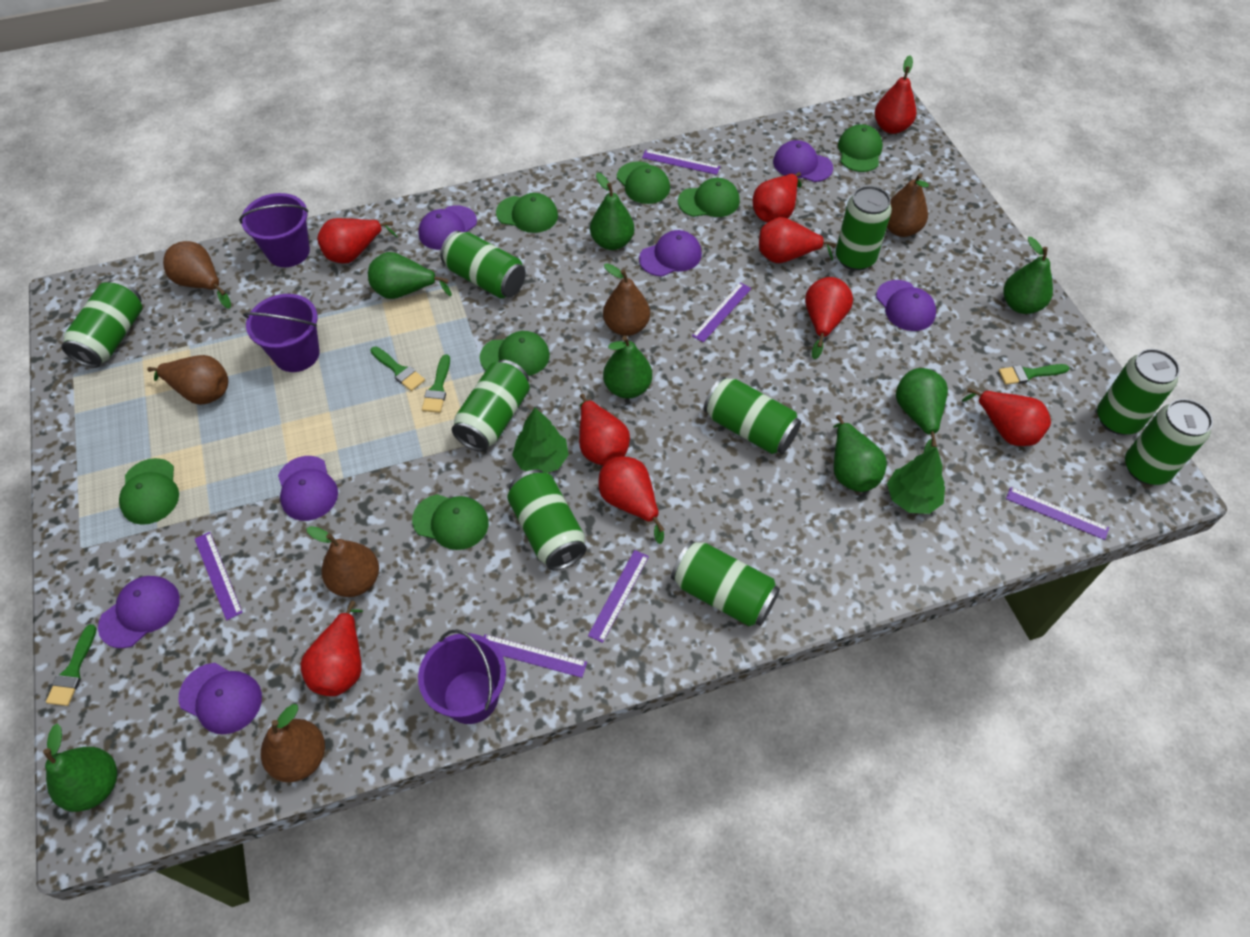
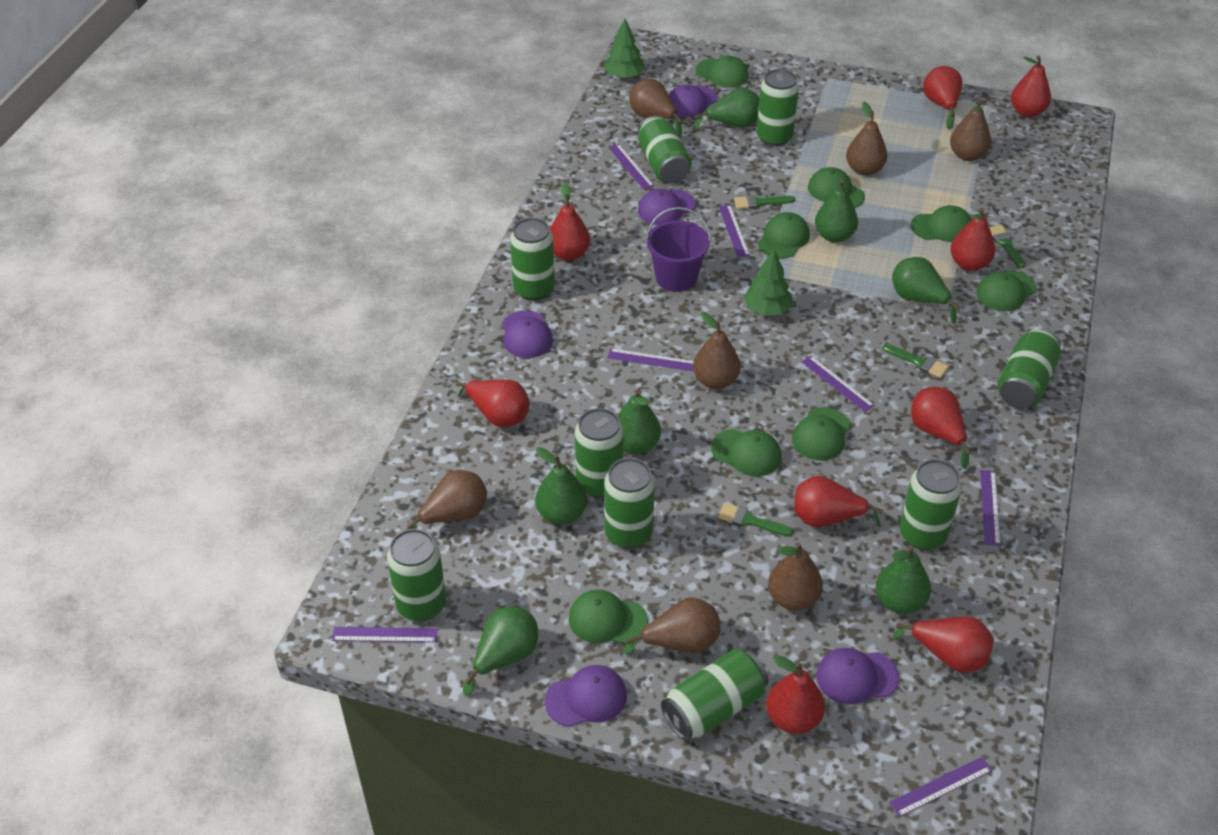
brown pear: [147,355,228,405] [163,241,231,309] [261,704,325,782] [306,526,379,597] [603,263,650,336] [887,173,929,237] = 6 -> [406,470,487,529] [624,597,720,655] [629,79,683,137] [693,312,741,389] [768,542,823,611] [846,101,887,176] [950,100,991,161] = 7
green cap: [119,458,179,525] [412,494,489,550] [480,331,550,376] [496,193,558,233] [617,161,670,204] [678,178,740,217] [838,124,883,172] = 7 -> [569,590,648,644] [695,56,749,87] [711,429,782,476] [758,212,810,258] [792,407,851,460] [808,167,865,208] [911,205,972,242] [976,270,1036,311] = 8
purple bucket: [239,193,310,267] [243,294,320,372] [418,629,506,724] = 3 -> [645,207,711,292] = 1
purple cap: [98,576,180,648] [179,663,262,734] [278,456,338,521] [418,205,477,250] [639,230,702,277] [773,140,833,182] [876,280,936,331] = 7 -> [502,310,553,358] [544,665,627,727] [638,189,695,225] [669,84,717,117] [816,648,899,704] = 5
purple ruler: [195,532,243,620] [484,634,587,678] [588,550,649,643] [642,150,720,175] [692,282,751,342] [1006,487,1109,540] = 6 -> [332,627,438,642] [607,348,694,371] [609,144,654,190] [718,205,750,258] [801,356,875,412] [889,757,992,817] [980,470,1001,546] = 7

